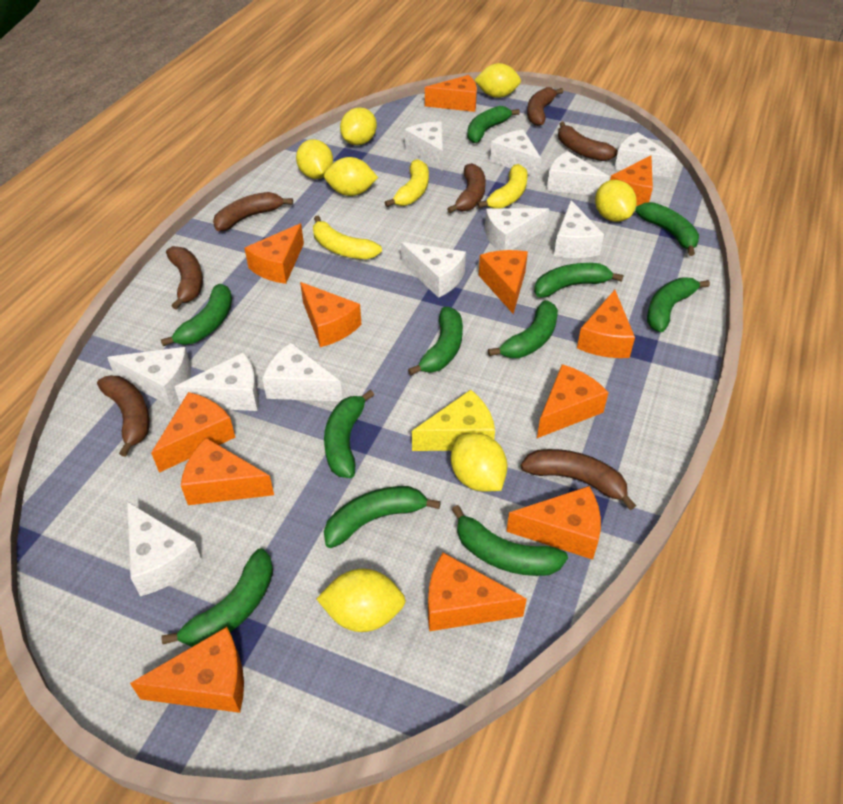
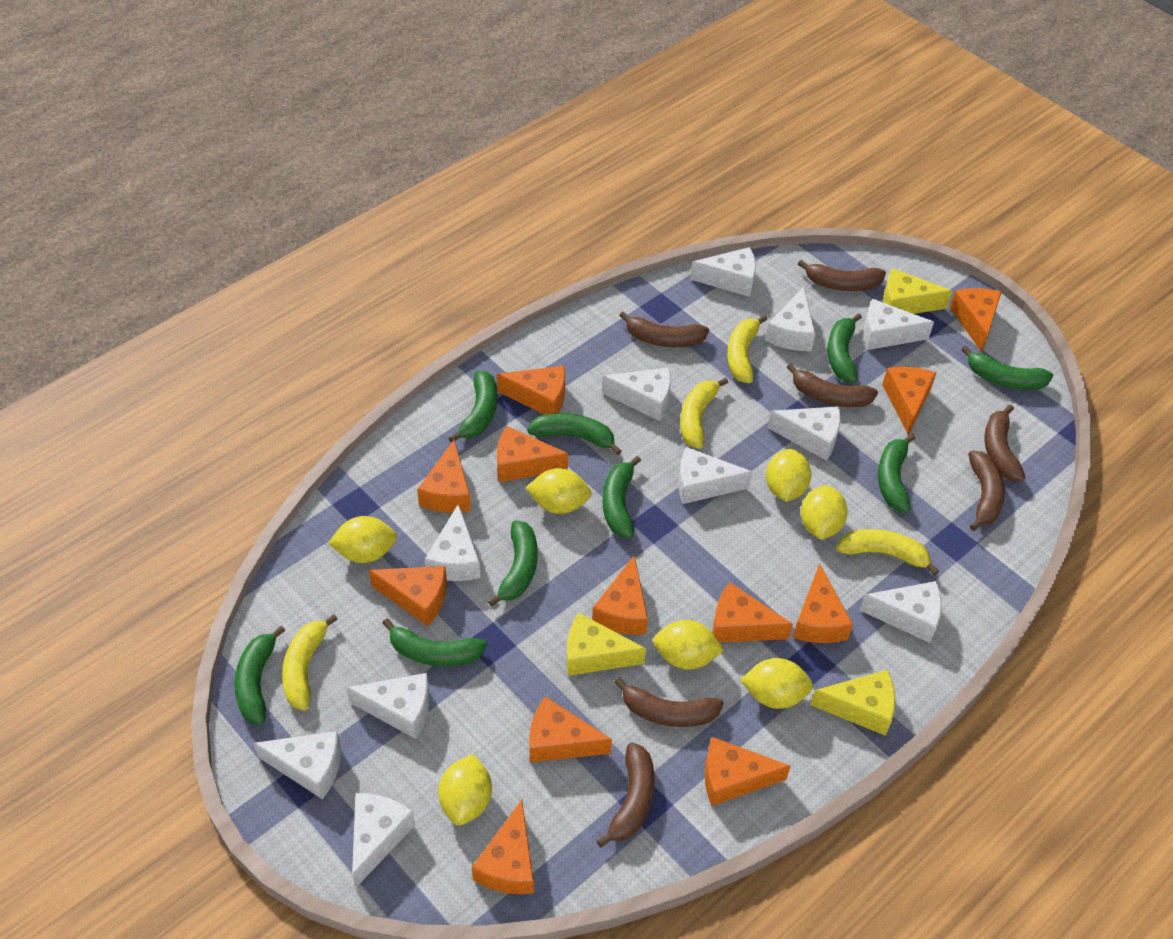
green banana: [160,284,232,346] [161,548,273,647] [324,390,374,478] [324,486,441,548] [408,307,463,375] [452,505,568,576] [467,106,520,143] [488,300,558,358] [534,263,624,298] [635,202,699,256] [647,277,710,332] = 11 -> [234,626,285,725] [382,619,487,666] [449,370,497,443] [488,520,537,607] [527,413,621,455] [603,456,641,538] [827,313,862,382] [878,434,915,512] [961,346,1053,390] = 9
yellow banana: [313,216,382,259] [385,159,429,207] [477,164,528,208] = 3 -> [282,614,338,710] [680,377,728,449] [727,315,767,383] [836,529,939,575] = 4
yellow cheese: [412,390,495,451] = 1 -> [567,613,646,676] [810,670,895,736] [883,268,952,314] = 3

